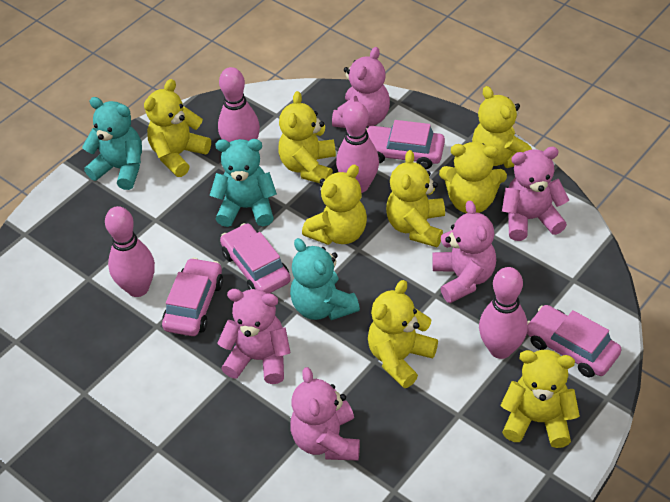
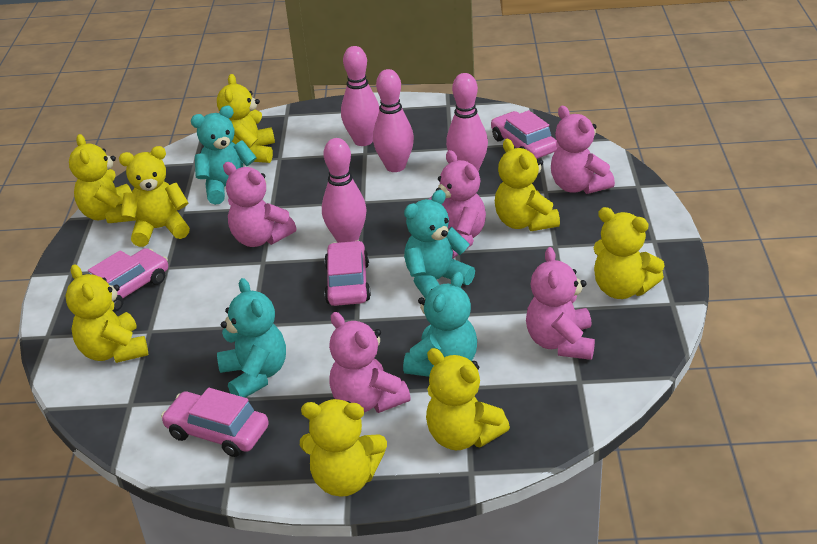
turquoise teddy bear: [82,97,142,190] [210,139,277,227] [290,238,360,320] = 3 -> [191,106,257,205] [217,278,286,398] [403,272,477,377] [404,190,475,298] = 4

